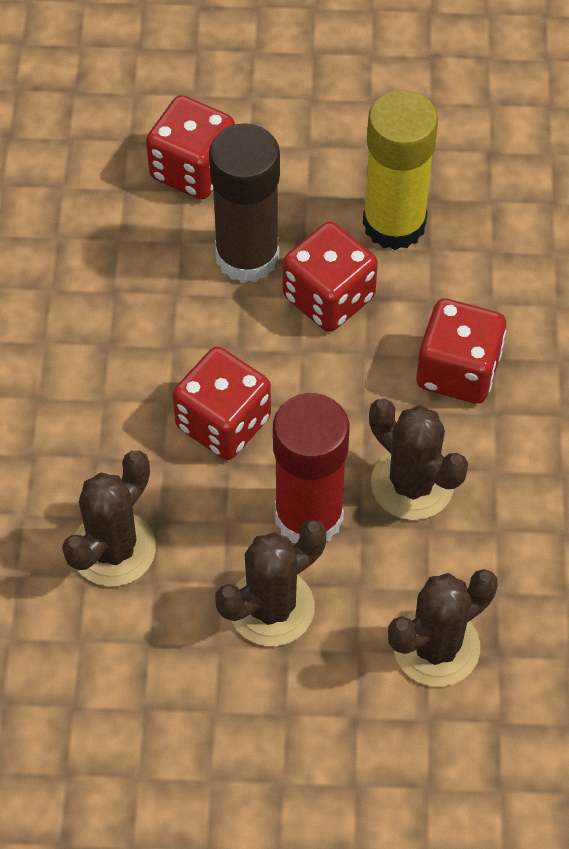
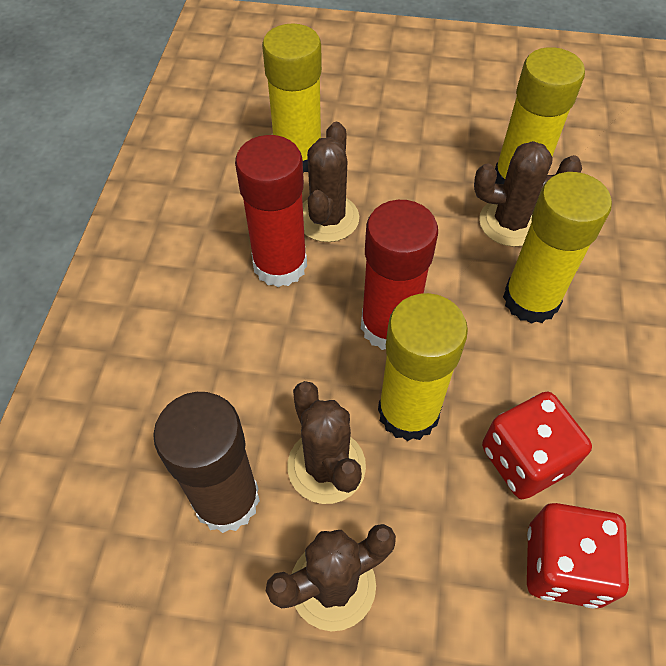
red dice: [146,95,235,200] [173,347,271,460] [283,222,378,332] [416,299,506,404] = 4 -> [482,391,592,499] [527,503,629,608] = 2
red glue stick: [273,393,349,543] = 1 -> [235,135,307,287] [361,200,438,350] = 2
yellow glue stick: [363,90,438,250] = 1 -> [262,24,322,173] [378,293,468,441] [495,47,585,184] [503,172,612,324] = 4

